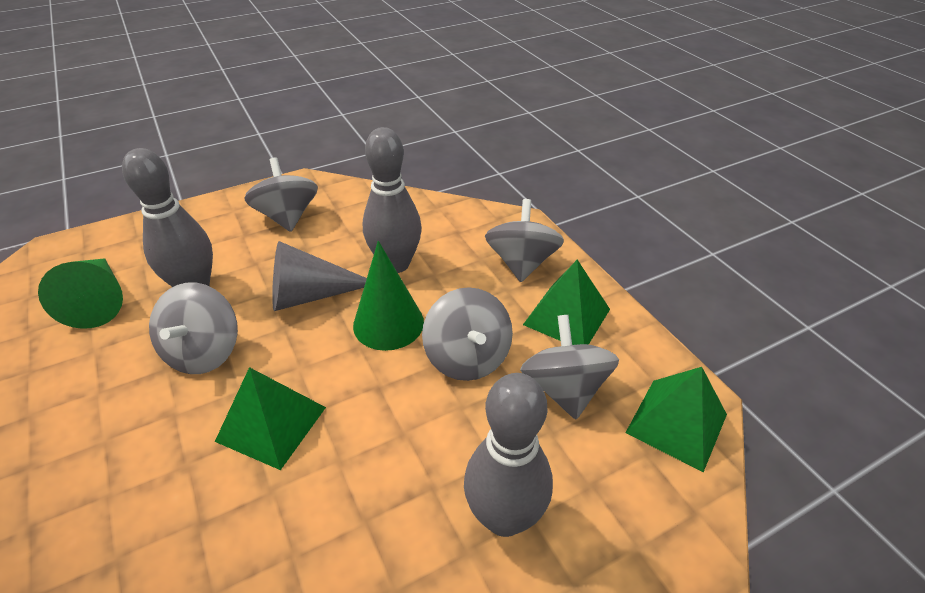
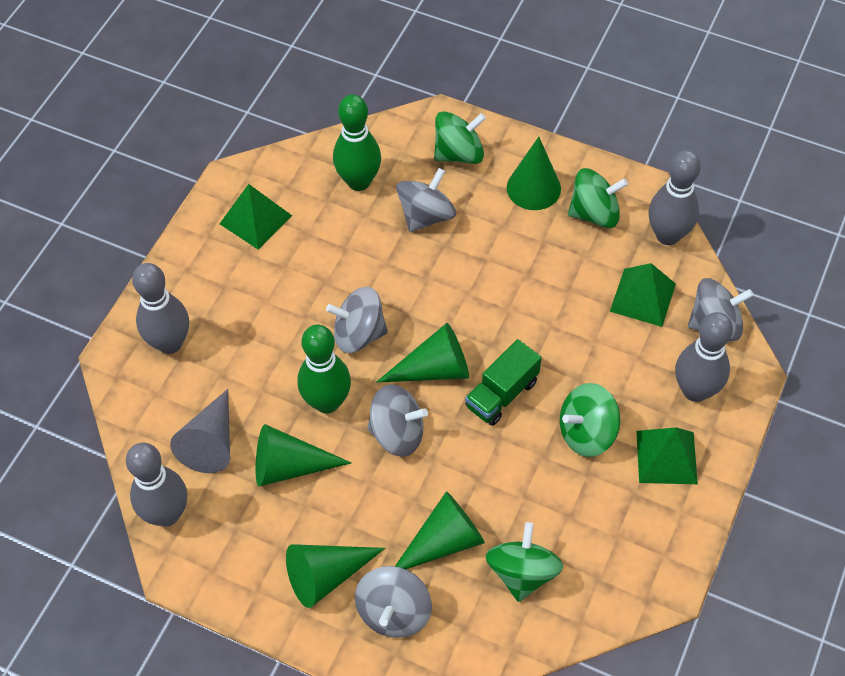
green bowling pin: none = 0 -> [297,325,351,413] [333,94,381,191] = 2
green cone: [38,258,123,329] [353,241,424,351] = 2 -> [255,424,351,486] [286,544,385,608] [376,323,469,383] [395,491,485,569] [507,137,561,210] = 5
green spinning top: none = 0 -> [434,111,486,164] [486,522,563,602] [560,383,620,457] [568,168,628,228] = 4
green truck: none = 0 -> [465,339,542,426] = 1
grey bowling pin: [122,148,213,287] [363,127,422,273] [464,373,553,537] = 3 -> [126,443,187,527] [132,263,189,354] [649,150,701,245] [675,312,733,402] = 4

